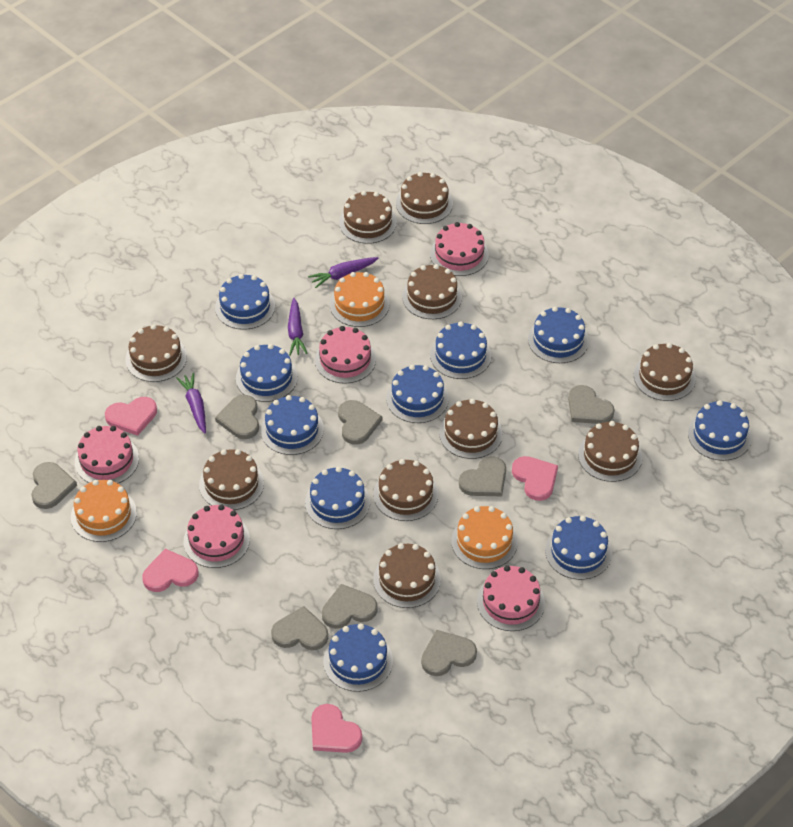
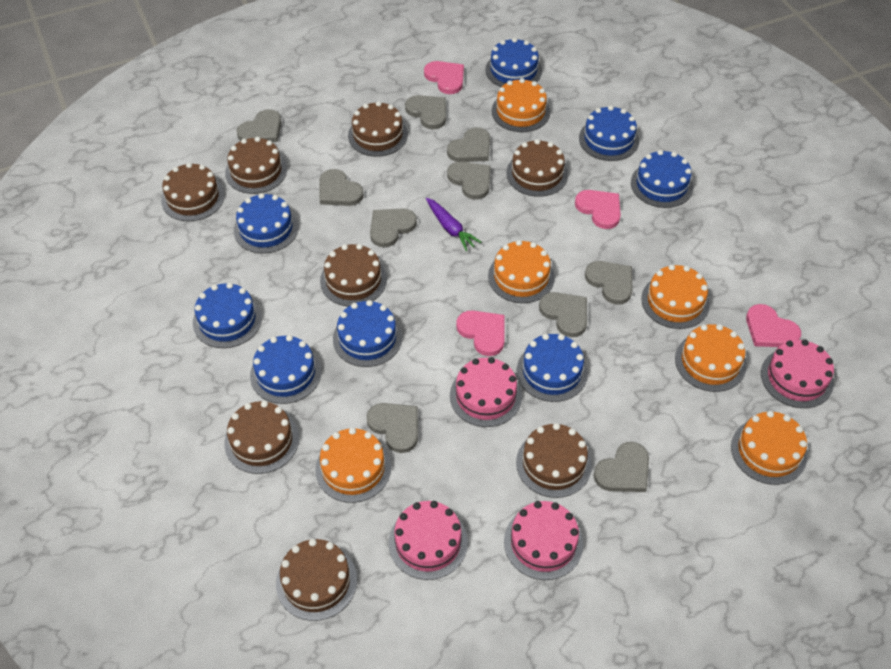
blue cake: [215,274,275,330] [236,344,298,402] [261,395,324,455] [305,467,370,529] [323,623,393,692] [386,365,449,423] [430,322,491,379] [528,307,589,363] [545,516,612,580] [688,400,752,461] = 10 -> [193,283,262,348] [234,193,298,254] [250,335,322,404] [333,300,402,367] [485,38,542,87] [517,334,588,402] [579,106,639,161] [631,150,693,208] = 8
brown cake: [125,324,187,382] [199,449,264,510] [339,191,397,244] [373,459,438,521] [373,543,441,608] [396,172,453,224] [402,264,462,319] [439,399,503,459] [578,421,642,482] [634,343,696,401] = 10 -> [161,163,225,221] [224,401,299,474] [225,137,287,194] [276,539,357,621] [320,244,387,307] [348,101,408,157] [507,139,568,197] [516,423,592,498] = 8
grey heart: [31,462,77,509] [215,395,259,439] [271,606,328,650] [322,584,378,629] [338,400,382,445] [421,630,477,676] [459,456,506,496] [568,385,615,424] = 8 -> [236,109,282,142] [319,169,364,206] [367,403,418,453] [370,208,417,247] [405,95,446,129] [447,127,490,162] [447,162,491,200] [539,292,587,337] [585,261,633,305] [593,442,649,492] = 10
orange cake: [71,480,137,542] [330,272,390,327] [451,506,518,569] = 3 -> [315,428,391,503] [488,240,555,303] [492,78,550,132] [641,264,710,329] [675,324,747,392] [731,411,807,485] = 6
pink cake: [75,426,139,483] [183,505,250,568] [315,326,376,384] [430,222,489,276] [477,565,545,631] = 5 -> [389,501,468,580] [450,357,522,427] [504,501,583,580] [761,339,834,408] = 4
purple carrot: [176,373,206,433] [288,298,308,356] [308,257,378,288] = 3 -> [426,198,481,251] = 1

